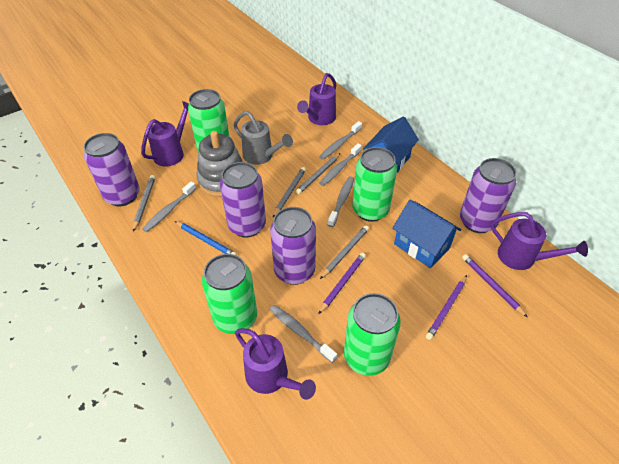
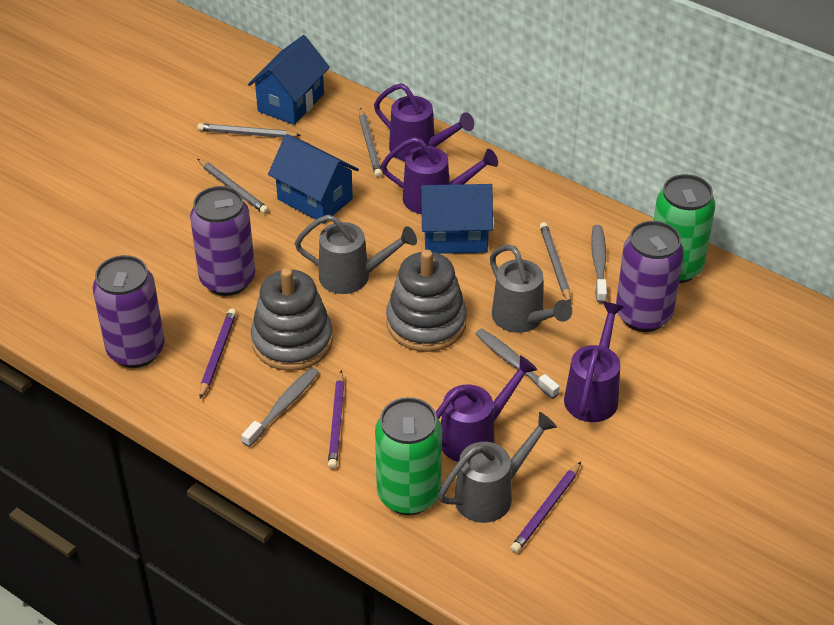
blue house: [363,116,419,173] [392,199,461,268] = 2 -> [248,35,330,125] [268,134,359,224] [420,184,493,254] = 3
blue pencil: [175,221,237,256] = 1 -> none = 0
green can: [188,89,229,152] [202,254,257,334] [344,293,401,376] [352,147,397,222] = 4 -> [375,397,442,515] [653,174,715,283] = 2
grey stacking toy: [196,131,243,197] = 1 -> [251,268,333,371] [386,250,467,352] = 2
grey toothbrush: [142,181,196,232] [270,305,337,363] [319,121,362,160] [319,143,362,186] [328,176,354,227] = 5 -> [241,367,319,447] [476,329,560,399] [591,225,607,303] = 3
grey watering can: [234,111,293,165] = 1 -> [294,215,417,294] [438,412,557,523] [490,245,572,333] = 3
purple can: [83,133,140,206] [220,162,266,238] [270,207,316,285] [460,158,517,233] = 4 -> [93,255,165,368] [190,186,255,296] [616,221,684,332] = 3

